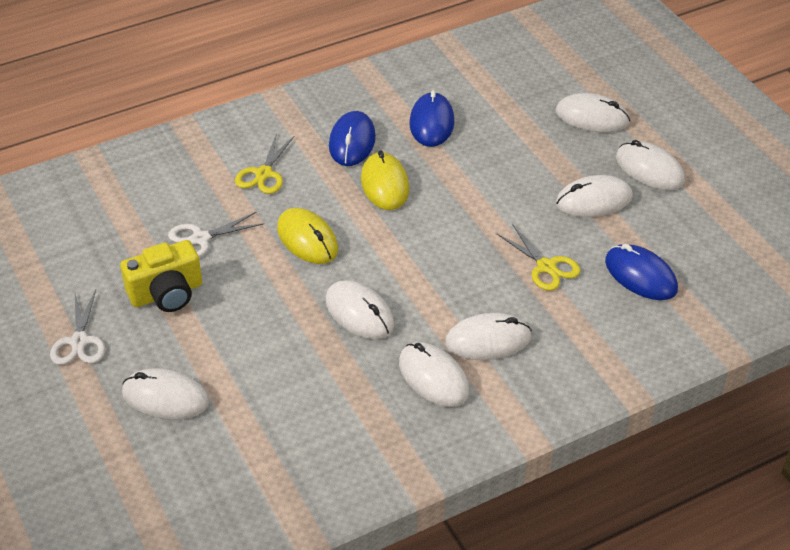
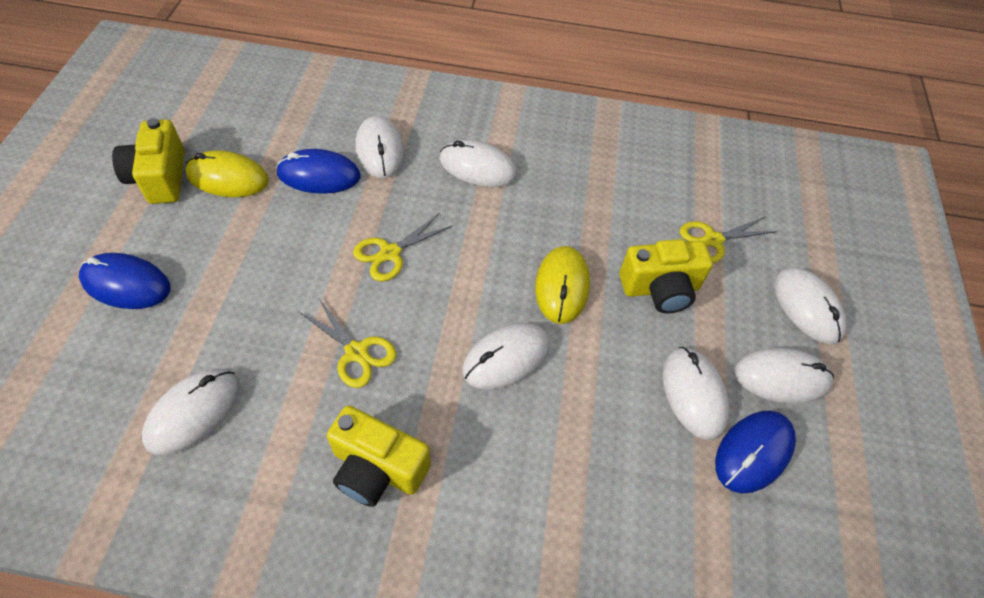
white scissors: [50,290,105,365] [168,212,264,257] = 2 -> none = 0
yellow camera: [120,240,202,312] = 1 -> [112,118,185,204] [327,406,431,507] [619,239,713,313] = 3
yellow scissors: [235,133,295,194] [496,224,580,291] = 2 -> [298,297,396,388] [353,213,453,281] [680,217,777,263] = 3

